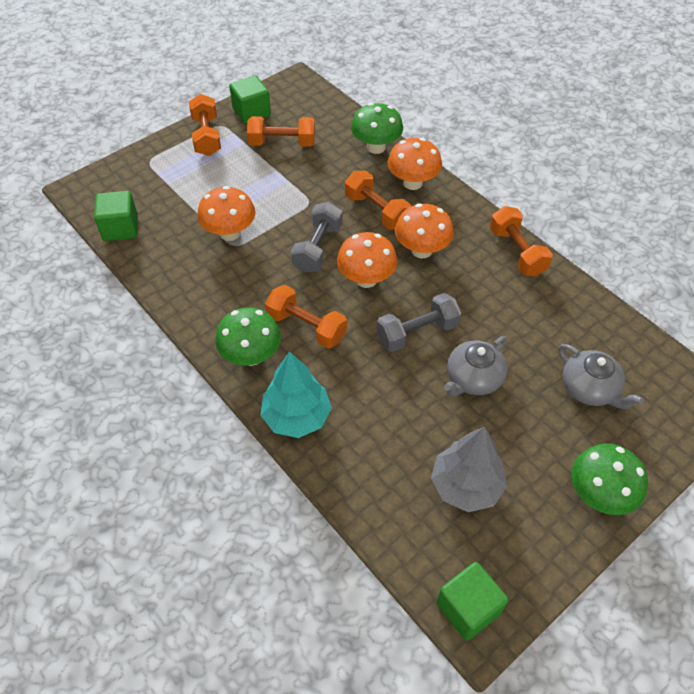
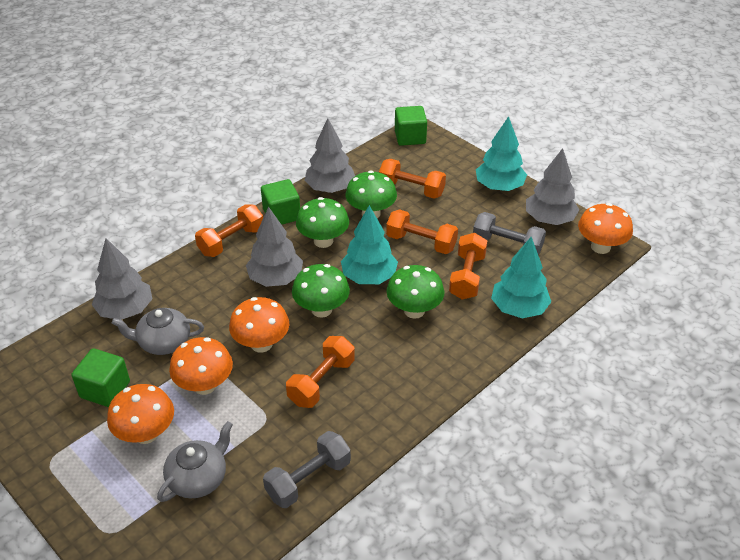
green mushroom: [215,307,281,366] [351,103,403,154] [571,444,648,515] = 3 -> [292,264,350,318] [296,197,349,248] [345,170,397,218] [386,265,444,319] = 4
grey tree: [431,426,507,512] = 1 -> [92,238,152,320] [246,206,303,287] [304,118,355,193] [526,148,579,225] = 4
turquoise tree: [260,351,332,438] = 1 -> [341,205,398,284] [476,116,527,191] [491,237,551,318] = 3

